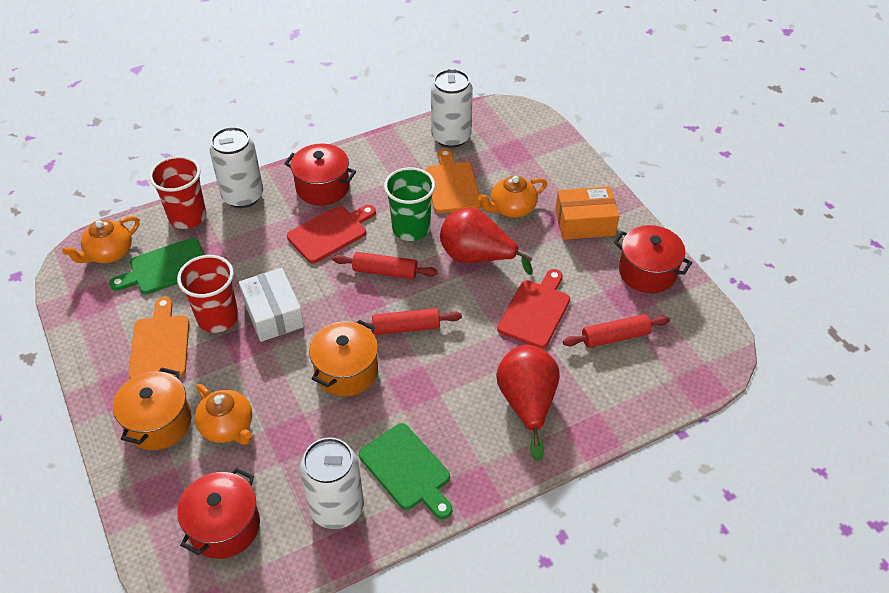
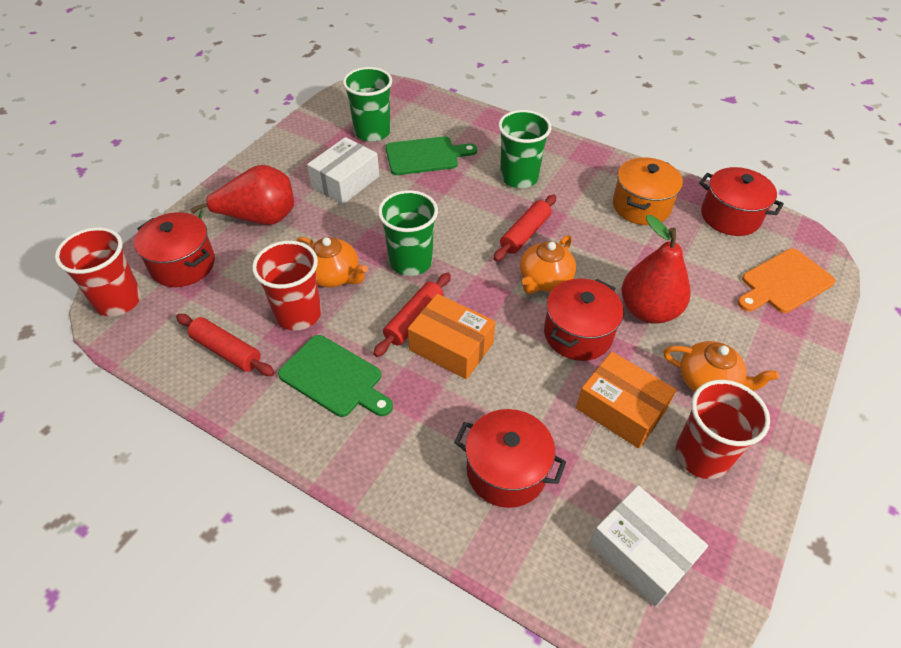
green cup: [384,167,435,241] = 1 -> [343,67,392,142] [378,190,438,276] [498,110,551,188] = 3
orange box: [555,187,619,240] = 1 -> [408,294,495,379] [576,352,676,448] = 2
orange cutting board: [128,297,189,379] [426,149,481,213] = 2 -> [737,248,836,313] = 1
orange pot: [113,367,192,450] [309,320,378,397] = 2 -> [613,157,683,225] = 1
red cup: [149,156,206,229] [177,255,238,333] = 2 -> [55,227,141,316] [252,241,321,331] [676,380,770,479] = 3
red cutting board: [287,205,376,263] [497,269,570,349] = 2 -> none = 0
red pot: [177,468,260,559] [284,143,356,206] [614,225,692,293] = 3 -> [134,212,215,287] [454,409,566,508] [544,278,624,361] [699,167,784,236] = 4
white box: [239,268,304,342] = 1 -> [307,137,380,205] [589,485,708,607] = 2
white can: [210,127,263,208] [300,437,364,529] [431,69,473,148] = 3 -> none = 0

